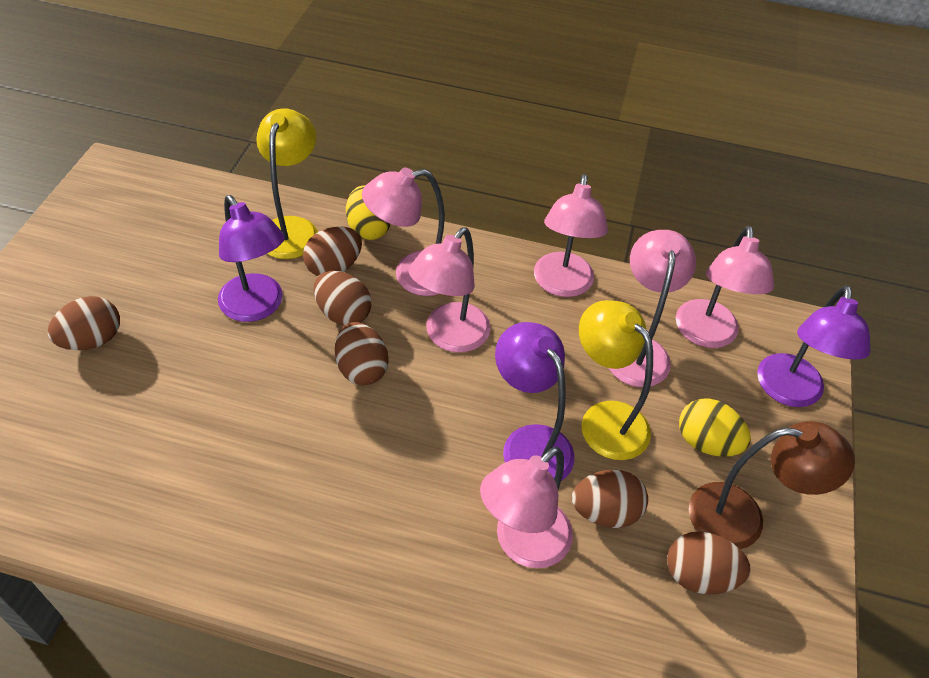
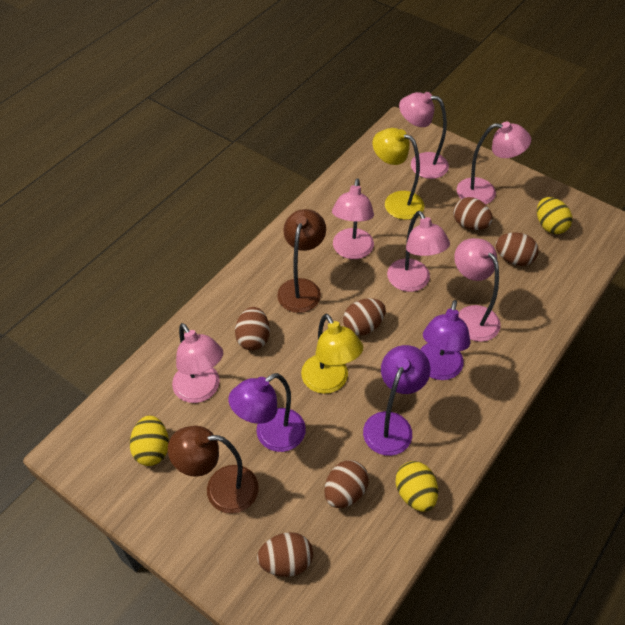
brown lamp: [689,421,855,549] = 1 -> [168,426,259,514] [277,209,326,313] = 2
yellow egg: [346,185,391,240] [679,398,751,457] = 2 -> [130,415,169,466] [395,461,438,512] [537,197,572,234] = 3

